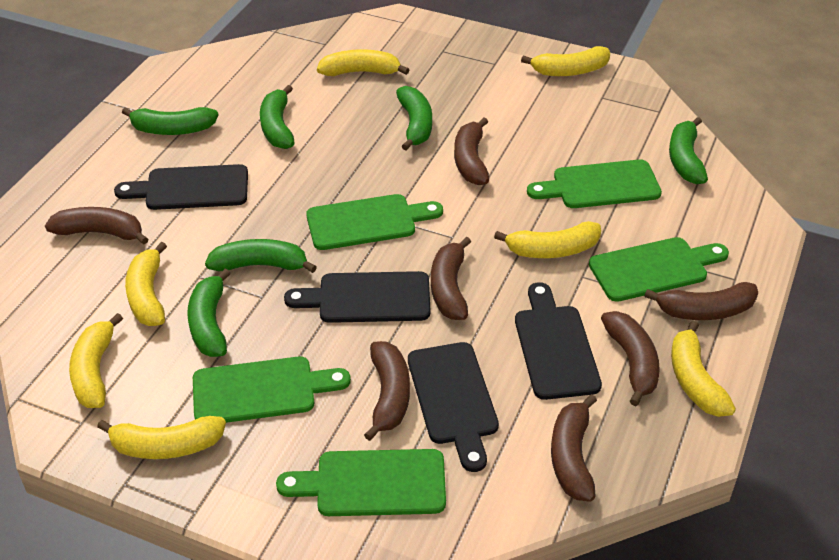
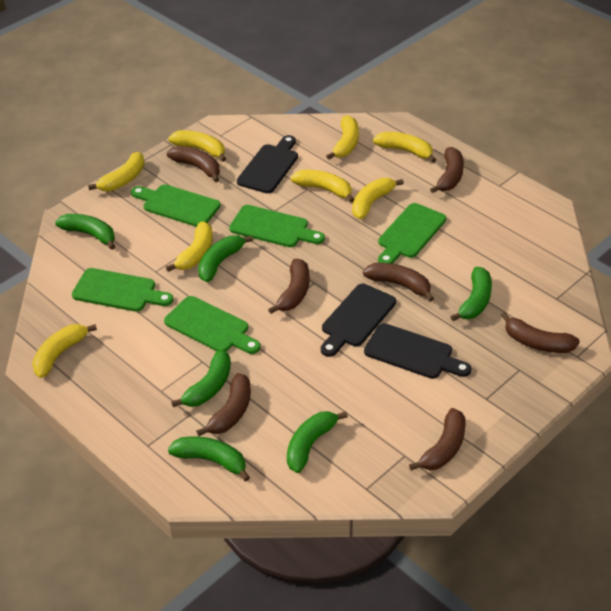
black cutting board: [114,164,248,210] [284,271,431,323] [408,342,499,472] [515,282,602,400] = 4 -> [237,135,298,193] [321,284,396,357] [364,323,471,379] = 3
yellow banana: [69,313,123,408] [97,416,226,459] [125,242,167,326] [317,49,409,76] [494,221,601,258] [521,46,610,76] [671,321,736,417] = 7 -> [32,324,97,378] [88,152,145,191] [166,222,213,272] [168,130,226,162] [291,170,354,202] [326,115,359,160] [352,178,404,219] [373,132,436,163] = 8

